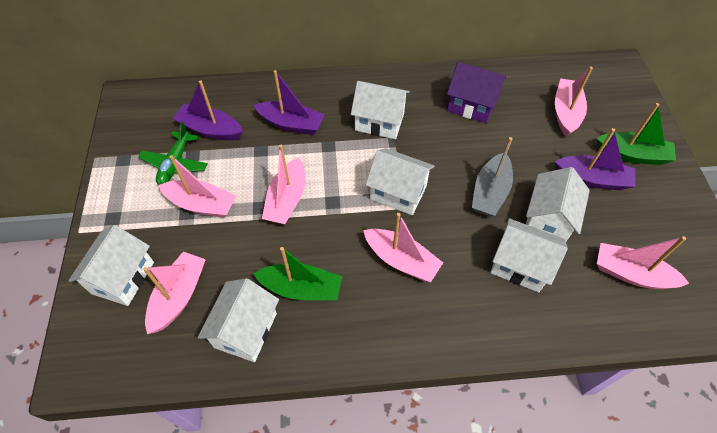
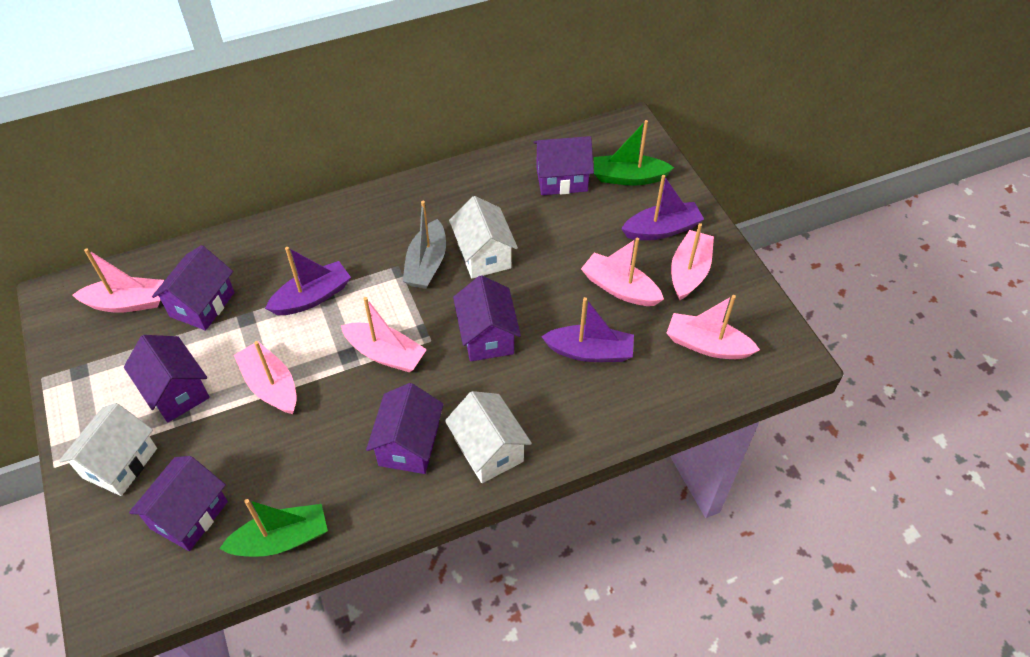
green plane: [138,122,208,185] = 1 -> none = 0
purple house: [447,62,506,123] = 1 -> [124,335,210,422] [129,456,228,551] [152,245,235,330] [366,383,444,474] [453,275,521,361] [533,136,594,195] = 6
white house: [68,225,154,306] [198,278,279,362] [351,81,410,139] [366,148,435,215] [490,218,568,292] [526,167,590,241] = 6 -> [59,403,157,496] [445,391,532,483] [449,196,518,279] = 3

